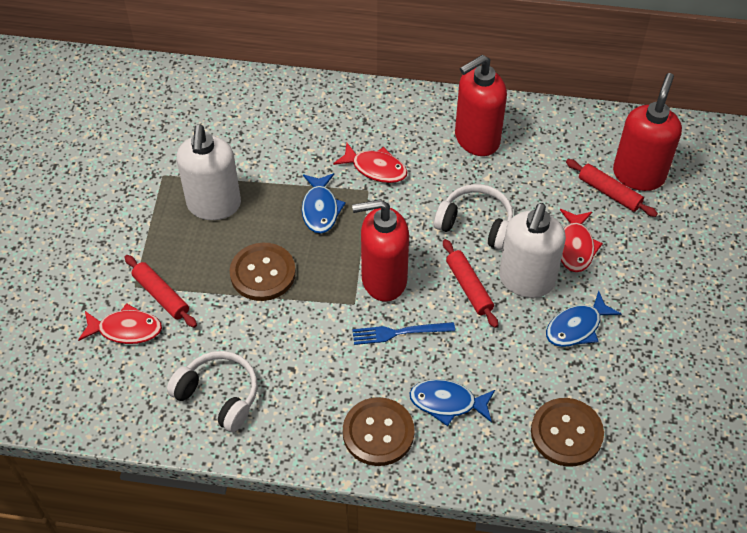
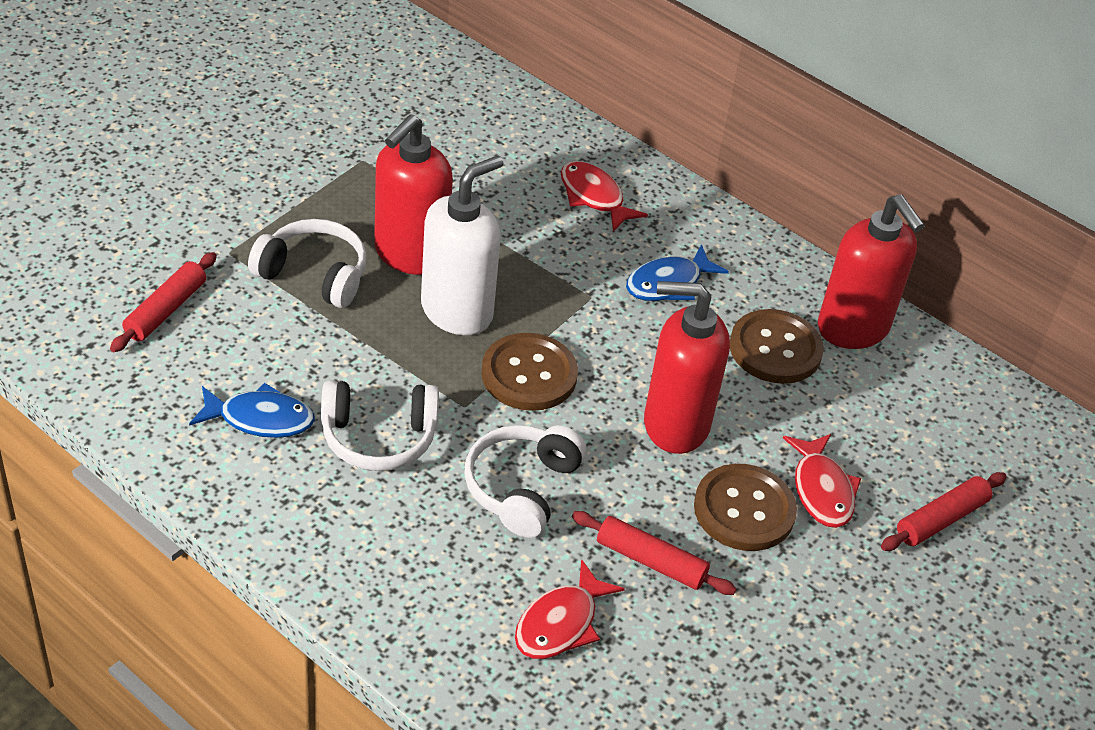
blue fish: [302,173,346,234] [409,379,495,426] [546,291,621,347] = 3 -> [189,383,315,438] [626,244,729,301] = 2
blue fork: [352,322,455,345] = 1 -> none = 0
white headphones: [167,351,258,432] [434,184,513,250] = 2 -> [248,219,367,308] [321,380,439,471] [464,425,587,538] = 3
white soap dispenser: [177,125,241,220] [499,203,566,298] = 2 -> [421,155,503,335] = 1

